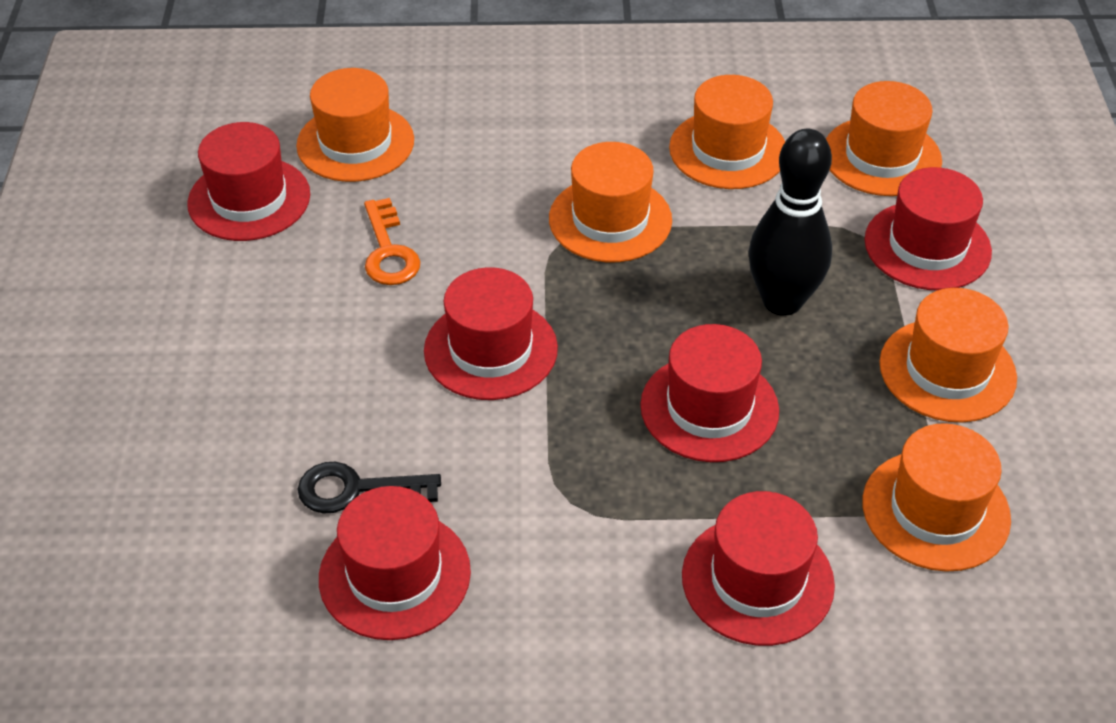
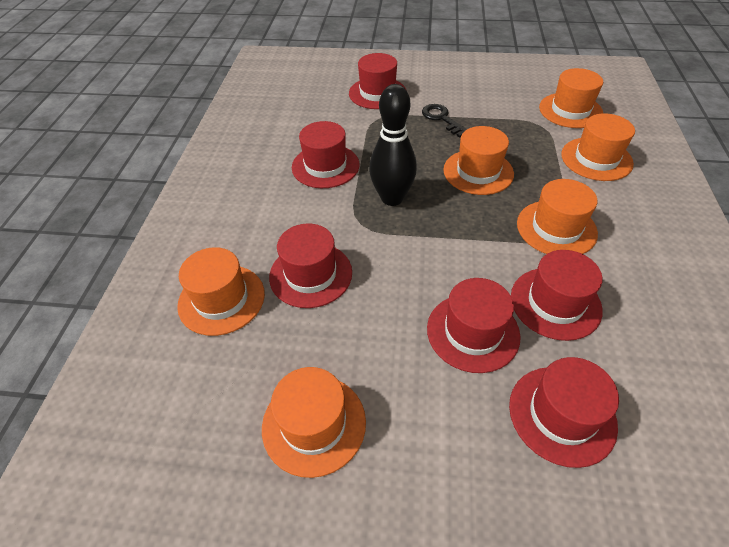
orange key: [364,198,420,285] = 1 -> none = 0

